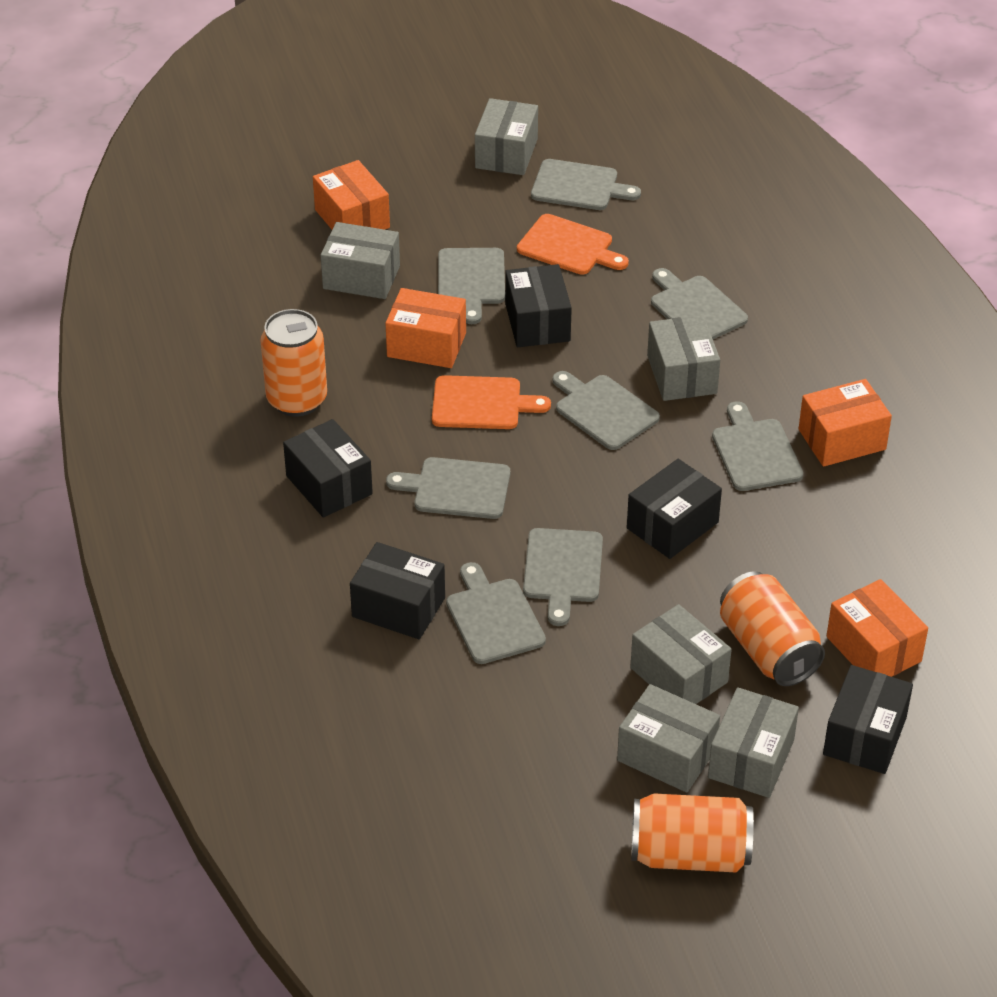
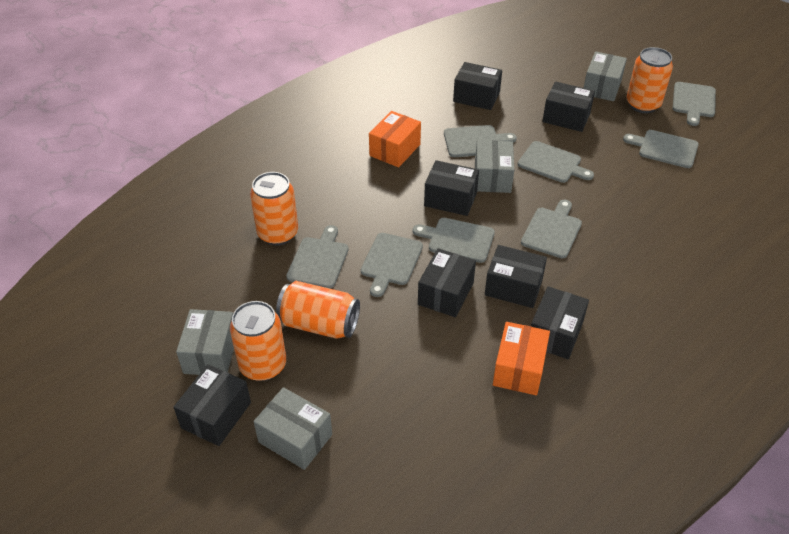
black box: [283,419,373,518] [350,542,445,639] [505,264,572,347] [627,459,722,559] [823,665,913,774] = 5 -> [174,364,251,446] [418,248,476,317] [424,160,479,216] [453,62,502,110] [485,245,547,308] [531,286,589,359] [543,82,595,132] = 7
grey box: [321,222,400,299] [475,98,538,175] [617,684,720,793] [630,604,732,704] [647,315,720,401] [708,687,799,798] = 6 -> [176,309,234,375] [254,387,332,470] [475,140,514,193] [584,51,627,101] = 4
orange box: [313,160,390,230] [385,288,466,368] [799,379,892,467] [827,579,928,677] = 4 -> [369,111,421,167] [493,322,550,395] = 2
orange can: [260,309,327,417] [631,793,754,873] [720,571,825,686] = 3 -> [230,301,286,381] [250,172,298,246] [276,281,360,339] [626,47,673,113] = 4
orange cutting board: [432,375,551,429] [517,214,629,275] = 2 -> none = 0

